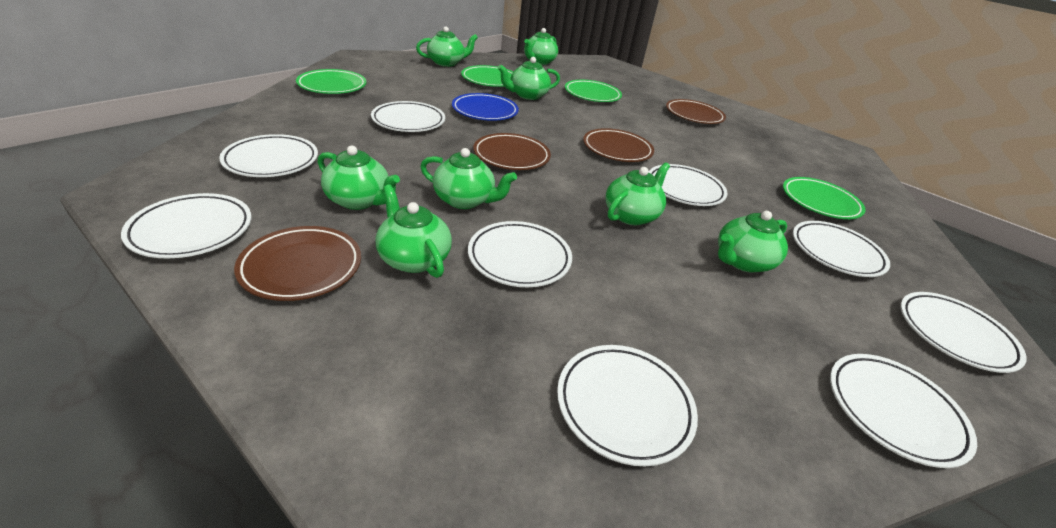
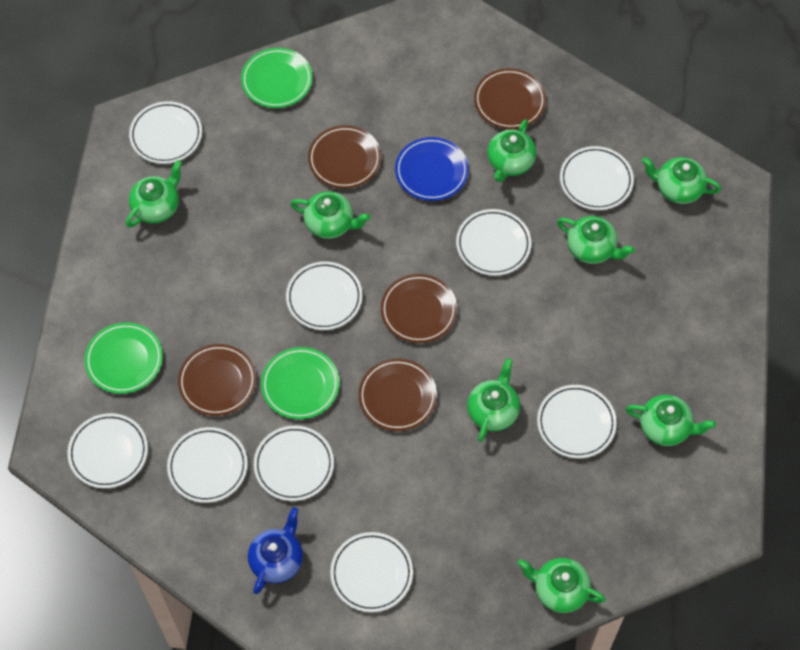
blue teapot: none = 0 -> [248,507,303,594] = 1
brown plate: [234,226,361,301] [473,133,551,170] [583,128,654,162] [666,99,726,124] = 4 -> [178,344,257,416] [308,125,381,189] [359,359,437,431] [381,274,457,343] [474,68,546,129] = 5
green plate: [296,69,366,94] [461,65,513,87] [565,80,622,102] [783,177,866,219] = 4 -> [84,322,163,394] [241,48,313,108] [261,347,339,419] = 3

